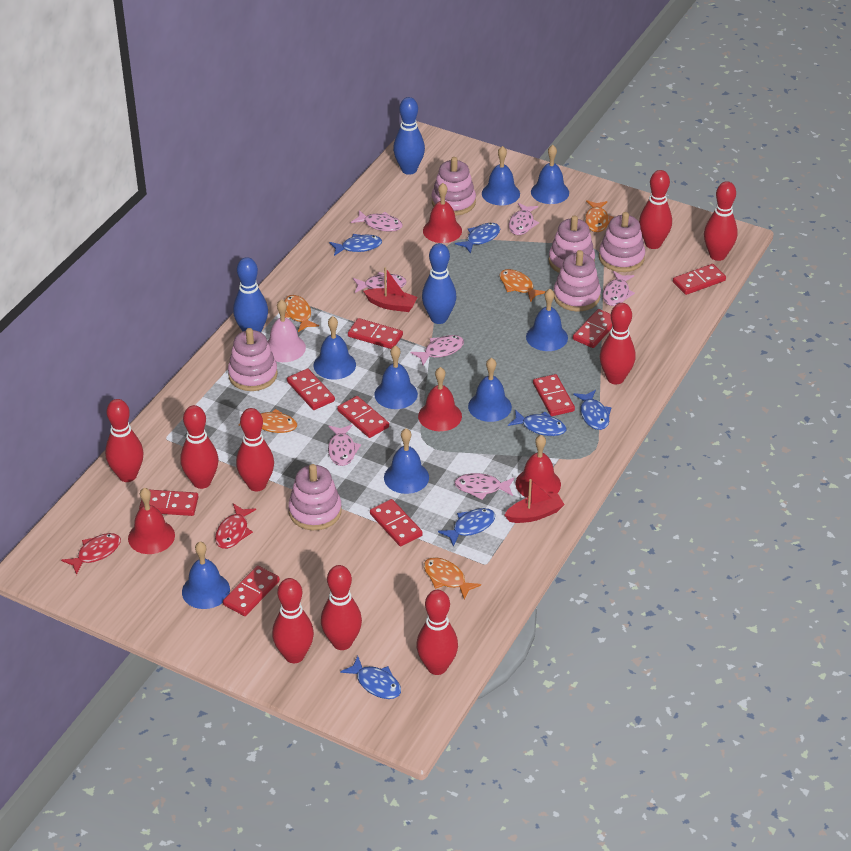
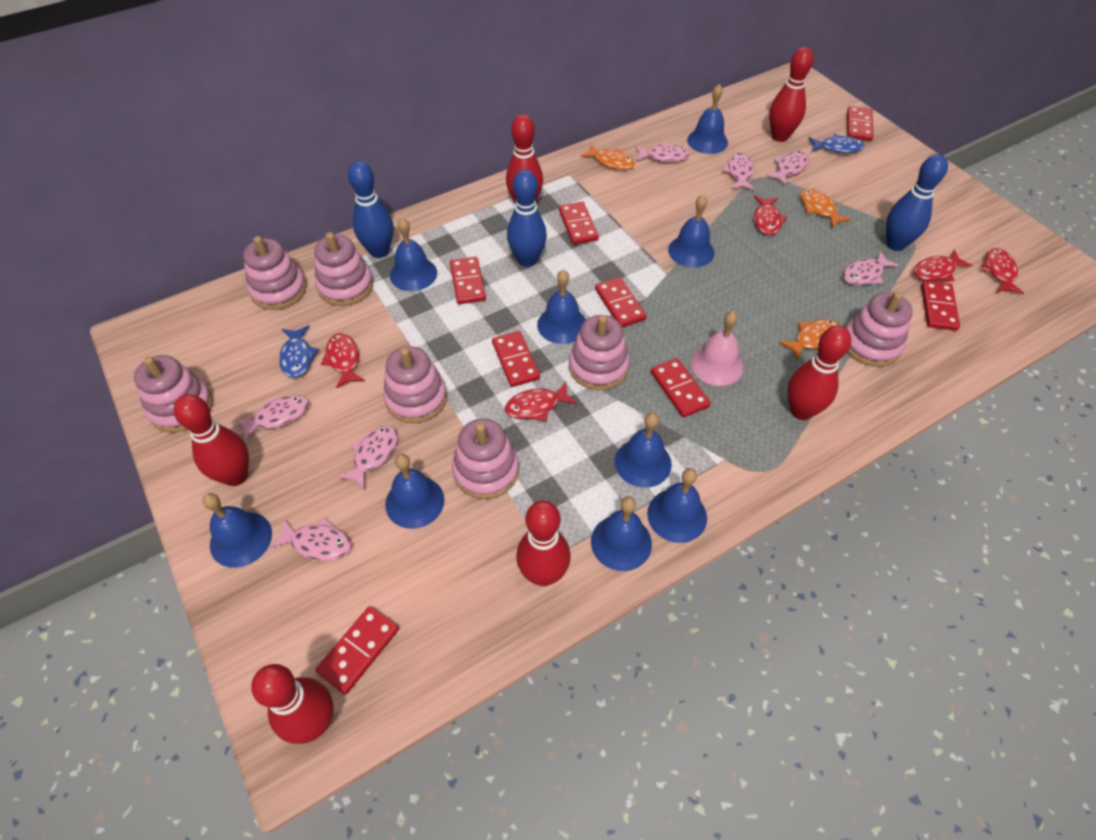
blue bell: [182,542,230,609] [314,316,356,380] [374,345,418,409] [384,428,429,494] [468,358,512,422] [482,146,520,206] [526,289,568,351] [531,145,569,204] = 8 -> [203,493,272,568] [385,454,444,529] [390,218,437,291] [537,270,586,344] [591,496,652,571] [615,413,672,488] [647,468,707,543] [668,194,715,268] [687,84,728,154] = 9
blue fish: [329,234,382,256] [340,656,401,699] [438,508,495,547] [455,223,500,254] [508,409,567,436] [573,390,612,430] = 6 -> [279,325,319,378] [808,134,864,153] = 2
orange fish: [239,409,297,433] [284,295,319,332] [424,557,481,600] [499,269,546,302] [585,200,614,232] = 5 -> [580,144,635,170] [779,319,840,360] [800,188,851,228] = 3
pink stacking toy: [228,328,278,391] [288,464,342,530] [432,157,476,216] [549,215,595,273] [554,250,601,312] [599,212,645,272] = 6 -> [134,355,213,433] [243,236,307,310] [314,232,373,306] [383,346,447,423] [452,419,519,499] [569,315,629,390] [846,292,913,367] = 7
red bell: [128,488,175,554] [418,367,462,431] [423,183,462,243] [515,435,561,498] = 4 -> none = 0
red boat: [363,267,418,312] [504,479,565,523] = 2 -> none = 0
red bowling pin: [105,399,144,482] [180,405,219,489] [236,408,274,491] [272,578,314,663] [321,565,362,650] [416,590,458,675] [600,303,636,384] [639,170,672,249] [704,181,738,261] = 9 -> [173,394,249,486] [251,664,334,744] [506,114,543,204] [516,500,571,586] [769,47,813,142] [788,325,851,420] = 6
red domino: [139,490,198,516] [223,566,280,616] [287,369,335,410] [337,396,389,438] [348,318,403,349] [370,499,423,546] [533,374,575,416] [573,309,612,348] [673,264,726,295] = 9 -> [316,606,399,695] [450,257,486,304] [492,331,540,387] [559,202,599,245] [595,277,646,328] [651,358,711,418] [847,106,874,141] [921,281,960,331] = 8
red fish: [61,533,121,575] [215,503,256,549] = 2 -> [321,333,365,389] [505,382,577,421] [754,196,787,235] [914,249,972,281] [981,248,1024,294] = 5

